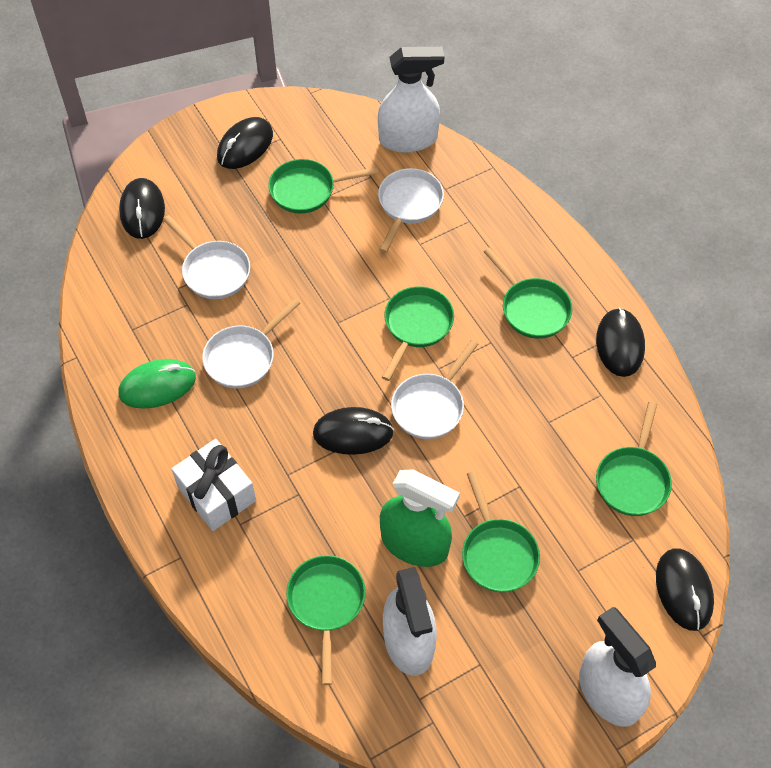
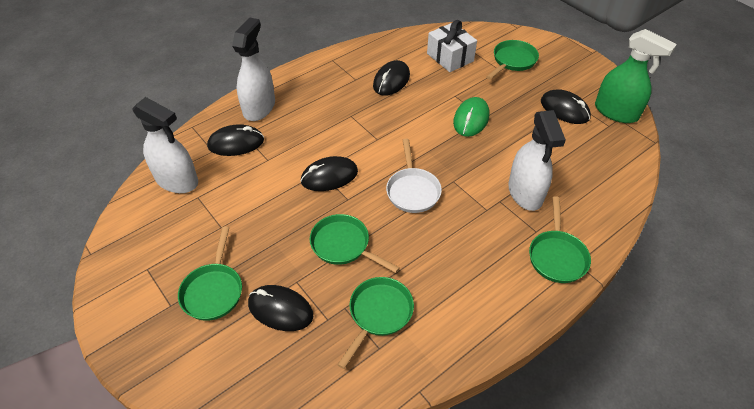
green pan: [268,159,378,214] [286,555,366,685] [382,286,454,381] [462,471,540,592] [484,247,572,339] [596,402,672,516] = 6 -> [178,227,242,321] [310,214,400,273] [337,277,414,369] [486,40,539,80] [529,196,591,283] = 5
white pan: [163,215,250,299] [202,298,300,388] [378,168,444,253] [391,340,478,439] = 4 -> [386,139,442,213] = 1

